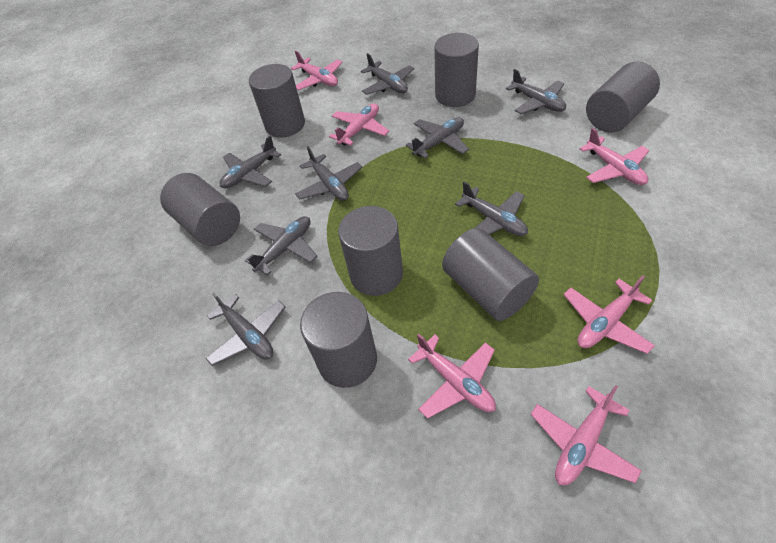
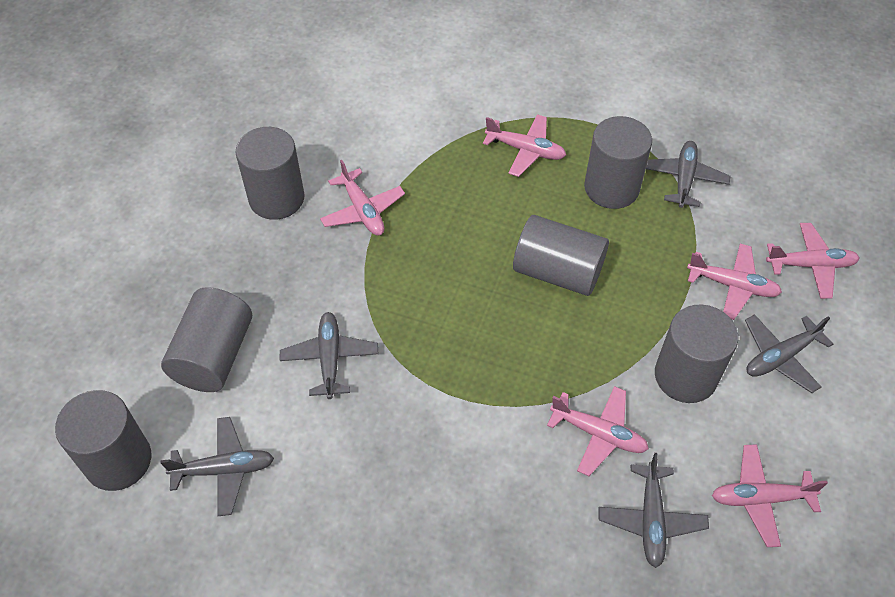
grey cylinder: [160,173,240,246] [249,64,305,138] [300,292,377,388] [338,206,403,296] [434,33,479,107] [442,228,539,321] [586,62,660,133] = 7 -> [55,390,151,491] [161,287,252,392] [235,127,304,220] [513,215,609,296] [584,116,652,209] [655,305,738,403] = 6
grey plane: [206,292,286,366] [220,136,281,188] [245,216,318,276] [295,146,362,201] [361,53,414,95] [406,117,469,158] [455,181,528,236] [506,69,566,114] = 8 -> [160,417,274,516] [280,312,378,399] [599,453,709,568] [646,141,730,208] [745,314,833,393] = 5

